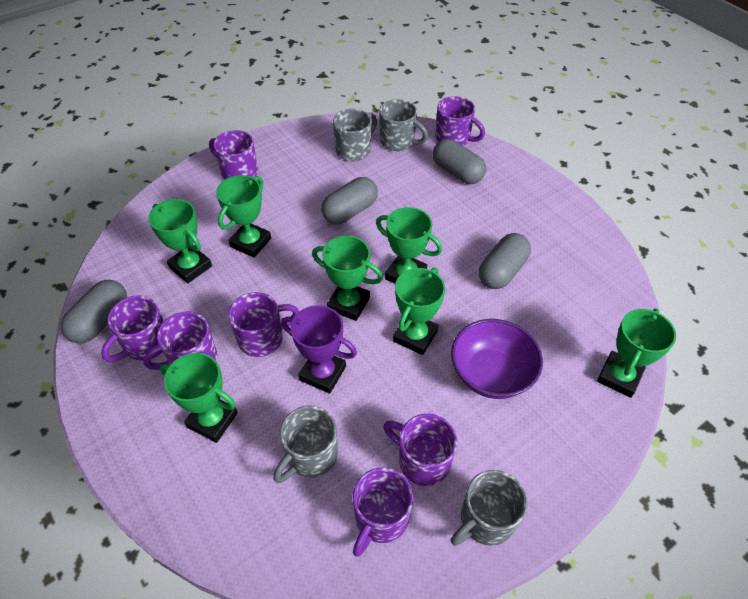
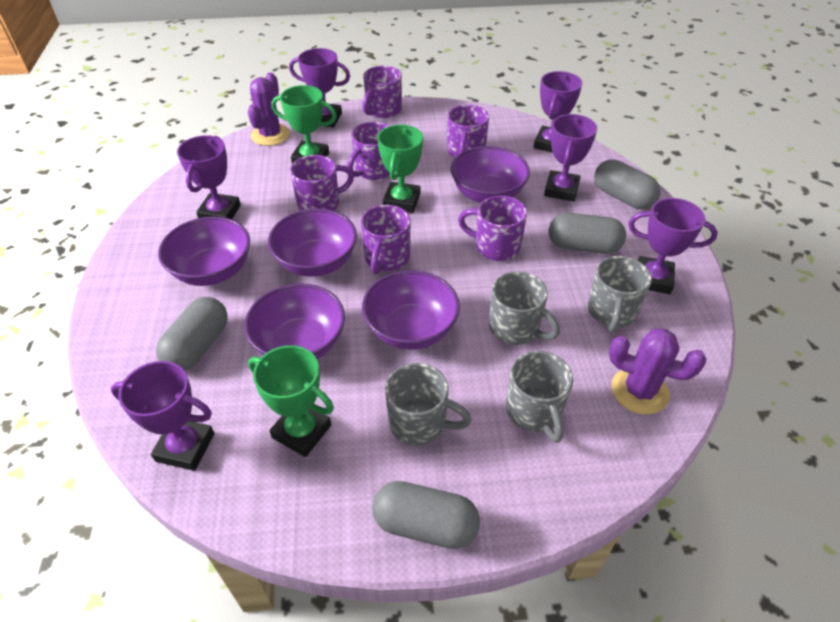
green trophy: [148,199,212,283] [160,353,238,443] [216,175,271,258] [312,236,383,321] [376,207,442,284] [393,268,445,355] [597,309,676,398] = 7 -> [248,345,334,457] [271,85,337,164] [377,125,423,213] = 3
purple bowl: [451,319,543,399] = 1 -> [158,216,250,286] [244,283,345,359] [268,209,357,277] [362,270,460,350] [451,146,530,203] = 5
purple cactus: none = 0 -> [248,73,290,146] [609,329,706,415] = 2
purple mug: [101,295,164,362] [143,311,217,370] [209,130,258,180] [228,292,299,357] [353,467,413,557] [383,414,457,486] [436,96,485,146] = 7 -> [290,155,354,211] [347,122,390,180] [361,205,411,274] [362,66,402,118] [447,105,489,158] [458,196,527,261] = 6
purple trophy: [281,305,357,394] = 1 -> [111,361,215,471] [177,135,241,219] [289,48,350,127] [534,71,582,152] [544,114,597,202] [628,198,718,294] = 6

